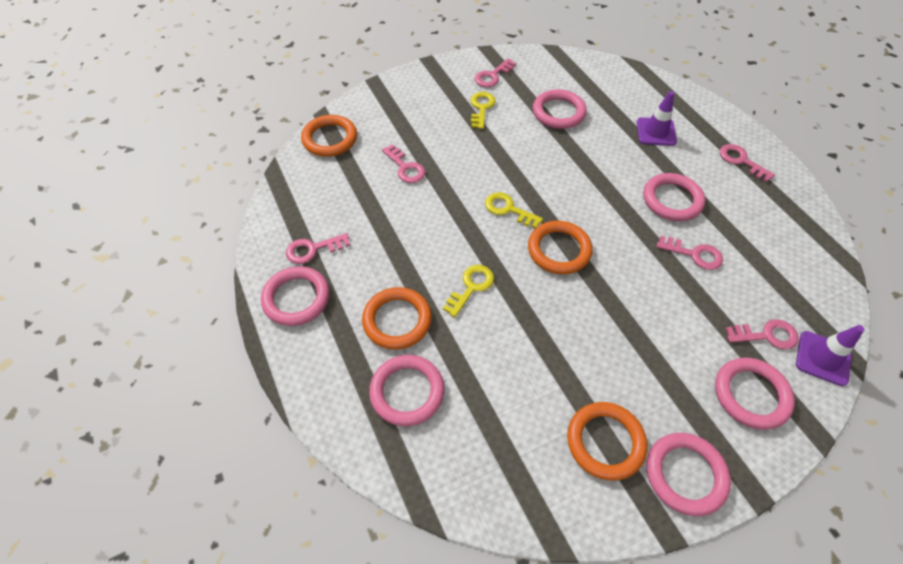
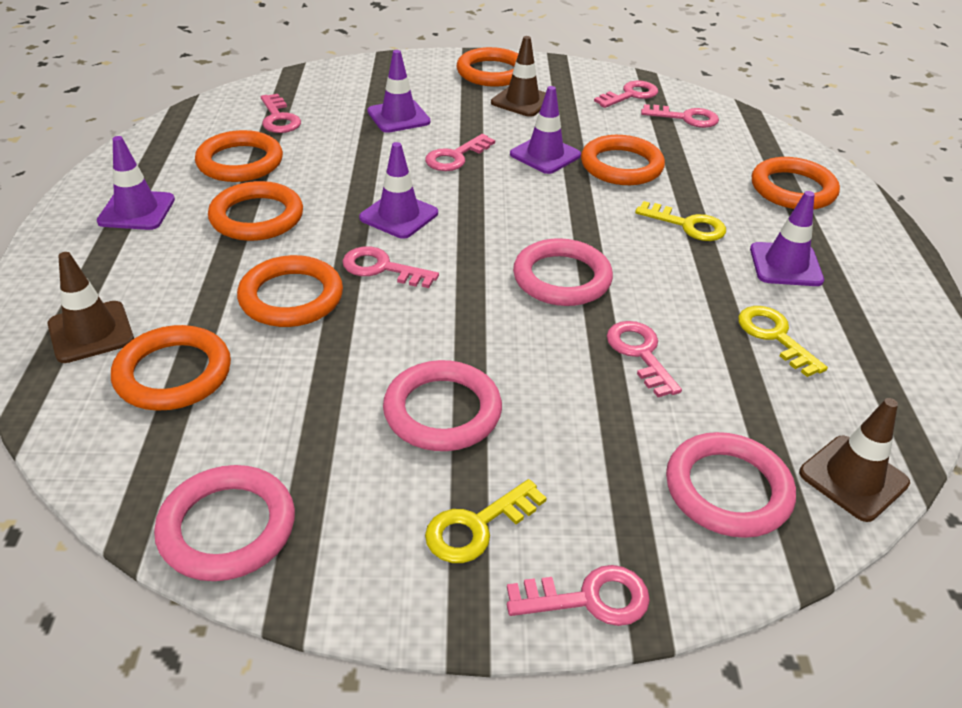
brown traffic cone: none = 0 -> [48,252,134,363] [491,36,546,117] [799,398,910,522] = 3
orange ring: [301,115,357,157] [362,287,432,350] [528,221,592,274] [567,402,647,481] = 4 -> [111,325,231,411] [195,130,283,182] [208,181,303,241] [237,255,343,327] [457,47,518,87] [581,135,665,185] [752,157,840,210] = 7
pink key: [286,233,350,264] [382,144,425,183] [475,59,516,87] [657,236,723,270] [720,144,775,182] [725,319,799,349] = 6 -> [261,94,301,133] [342,246,439,288] [425,134,495,171] [507,565,650,626] [594,81,658,108] [607,321,682,397] [641,104,719,128] = 7
pink ring: [261,266,330,326] [369,355,445,426] [533,89,587,129] [643,173,705,221] [647,433,731,516] [715,358,795,430] = 6 -> [154,465,295,581] [383,360,502,451] [513,238,613,306] [666,432,796,538] = 4
purple traffic cone: [637,91,677,146] [796,325,865,386] = 2 -> [97,136,175,230] [359,142,438,239] [367,50,431,133] [510,86,581,174] [750,191,824,286] = 5

